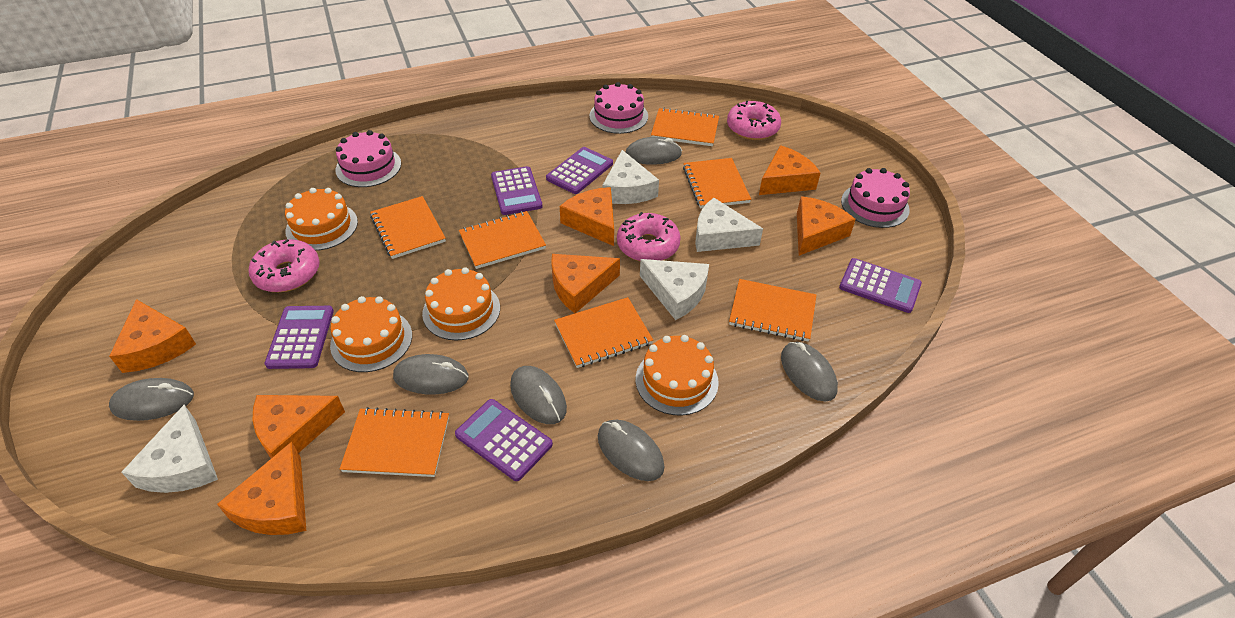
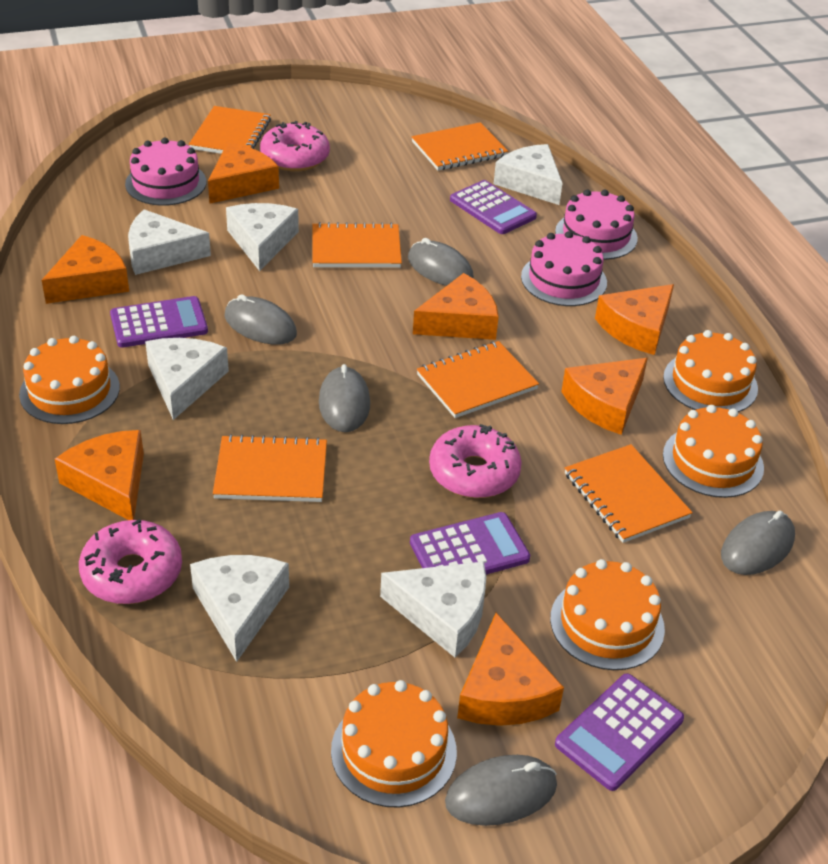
grey mouse: [109,378,194,421] [393,354,469,395] [510,366,567,424] [598,419,665,481] [626,137,682,165] [781,342,838,402] = 6 -> [224,294,297,345] [319,364,370,432] [408,238,474,286] [445,755,557,826] [721,511,795,575] = 5
orange cake: [285,188,358,251] [330,296,412,372] [422,267,500,341] [636,335,719,415] = 4 -> [19,336,120,424] [331,680,457,808] [550,559,665,670] [663,330,758,412] [663,405,764,498] = 5
orange notebook: [340,407,449,477] [370,196,446,259] [459,211,546,269] [554,297,653,368] [651,108,719,146] [683,158,751,208] [729,279,816,342] = 7 -> [189,106,271,154] [213,434,327,502] [312,222,402,268] [412,122,508,171] [417,341,539,418] [565,444,693,543] = 6
purple calculator: [265,306,334,369] [455,399,553,481] [491,166,543,215] [546,147,613,194] [839,258,922,313] = 5 -> [110,296,208,348] [410,512,530,575] [450,180,537,234] [555,673,684,791] = 4
white cheese: [121,405,218,493] [602,150,659,204] [640,259,709,320] [695,198,763,252] = 4 -> [128,209,211,275] [145,338,229,420] [190,555,289,662] [226,203,299,271] [380,561,486,657] [494,144,562,205] = 6

